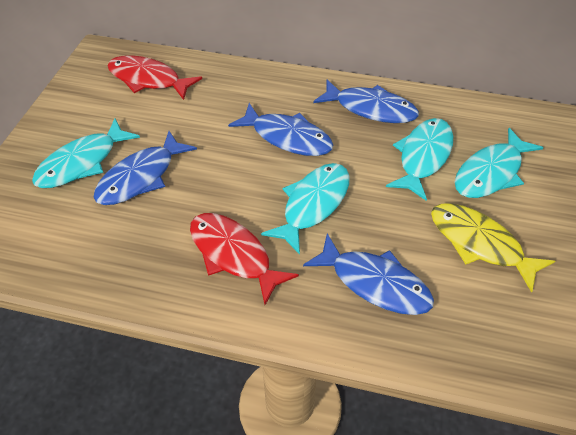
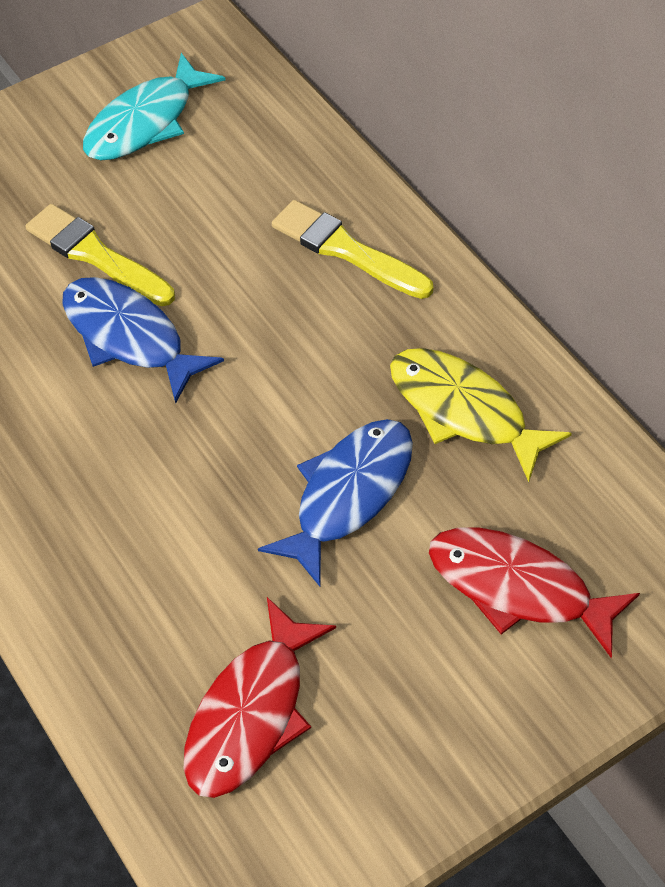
blue fish: [93,131,197,205] [228,103,333,156] [303,234,434,315] [313,79,419,123] = 4 -> [62,277,224,404] [258,419,413,586] = 2
turquoise fish: [32,119,140,188] [261,163,350,255] [386,118,453,201] [455,128,543,198] = 4 -> [83,53,225,160] = 1
yellow brush: none = 0 -> [25,204,175,306] [272,200,433,299] = 2

